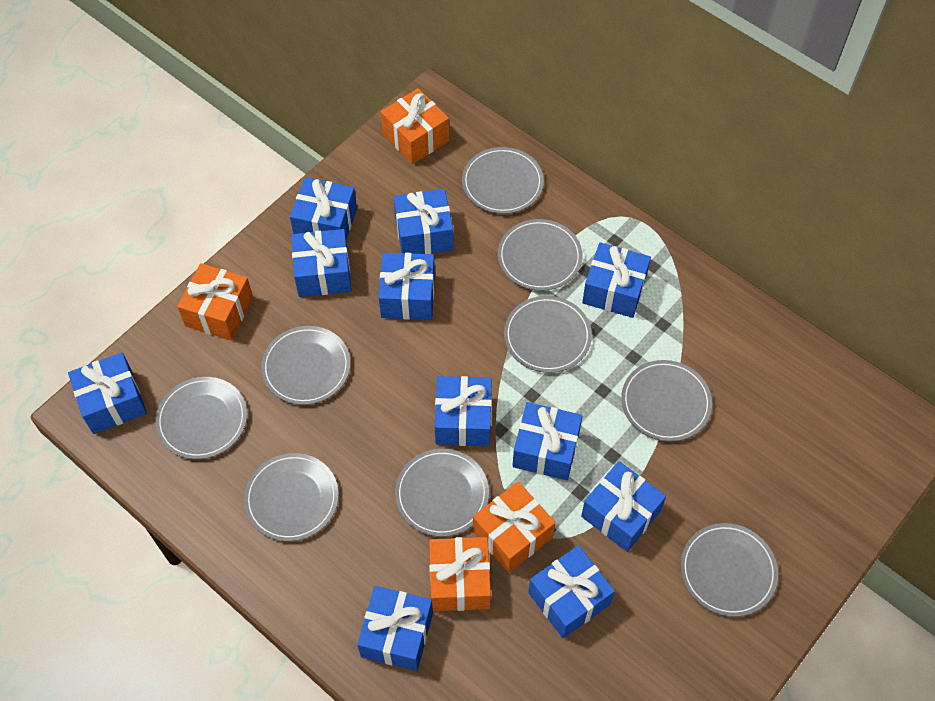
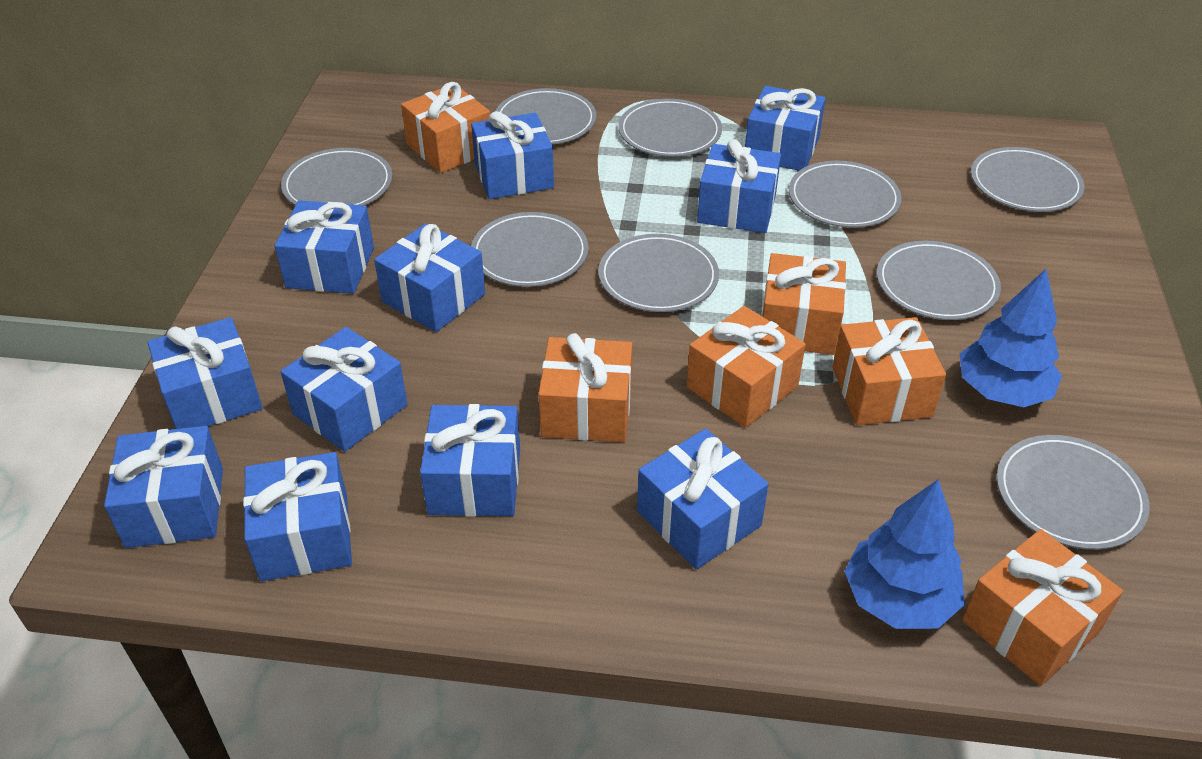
blue tree: none = 0 -> [844,480,965,629] [960,269,1062,407] = 2
orange gift: [177,263,253,341] [381,88,449,164] [429,537,491,611] [473,481,556,573] = 4 -> [401,82,490,173] [539,333,632,442] [687,306,806,428] [762,253,846,355] [832,317,946,425] [962,529,1123,686] = 6

